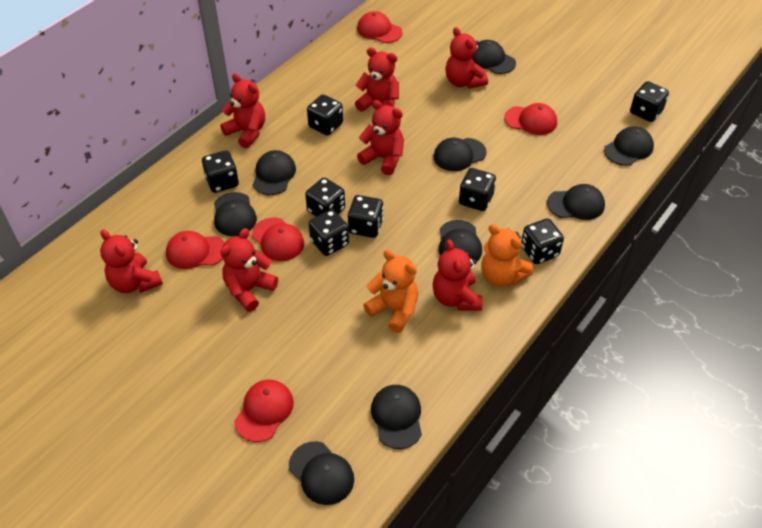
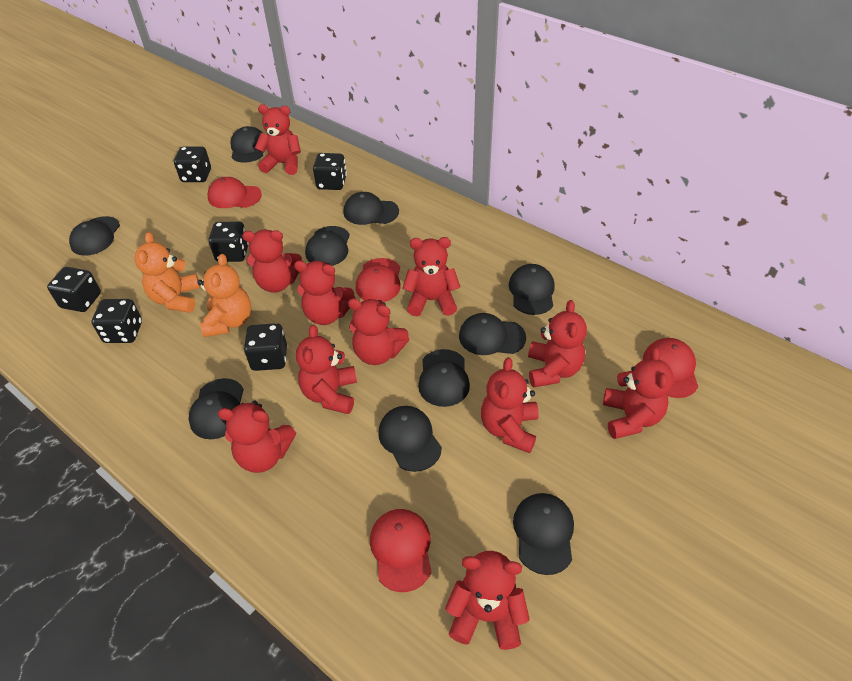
black cap: [214,192,257,236] [252,150,296,195] [289,441,354,505] [371,385,422,449] [433,138,487,171] [439,220,482,261] [472,40,516,74] [547,184,605,220] [604,126,654,166] = 9 -> [69,216,120,255] [189,378,244,439] [230,126,263,163] [305,226,350,266] [344,192,399,225] [378,406,442,472] [418,349,470,407] [459,313,526,355] [509,264,555,315] [513,493,574,575] = 10
black dice: [202,150,239,193] [305,178,345,217] [307,94,343,136] [309,209,349,256] [348,195,383,238] [459,168,496,211] [521,218,564,264] [630,81,669,122] = 8 -> [47,267,101,312] [92,299,142,343] [174,146,211,182] [209,222,249,262] [244,323,287,371] [313,153,347,190] = 6
red cap: [166,231,225,269] [234,380,294,442] [252,218,304,261] [357,11,403,43] [504,103,557,135] = 5 -> [208,177,262,208] [356,258,401,302] [370,509,432,592] [643,338,698,398] = 4
red teddy bear: [100,230,163,293] [220,73,265,148] [221,228,278,312] [355,47,399,112] [357,100,404,175] [432,239,483,311] [445,27,488,89] = 7 -> [218,401,296,473] [242,229,302,293] [255,104,301,175] [294,261,356,325] [296,325,357,414] [348,298,409,365] [402,237,460,316] [445,551,530,650] [481,357,539,453] [528,300,587,388] [603,347,674,439] = 11

